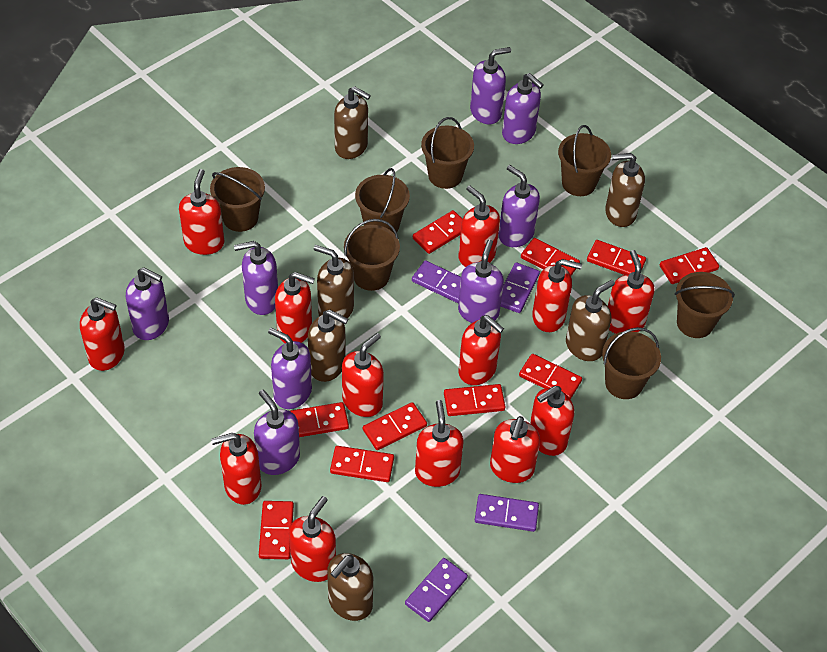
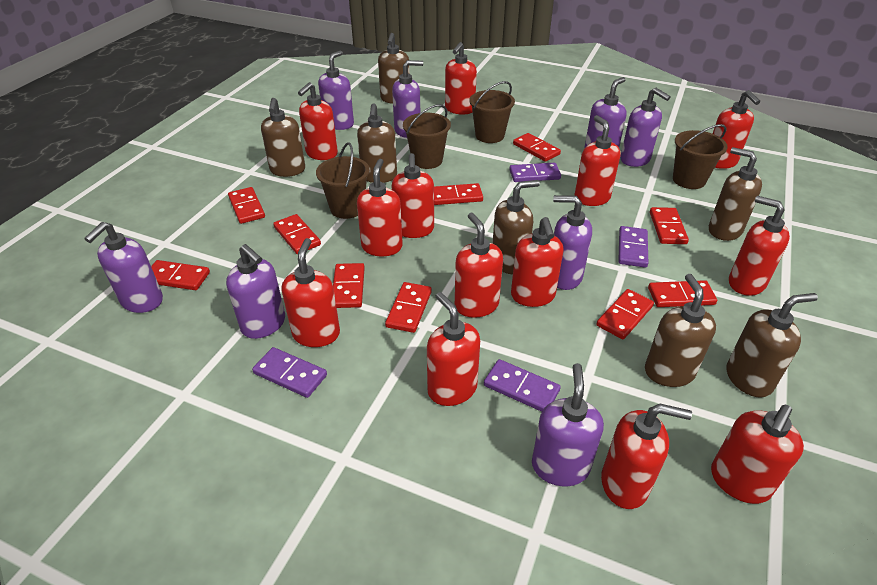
brown bucket: [210,167,265,232] [344,219,400,291] [355,168,410,234] [421,117,474,189] [558,125,611,196] [602,327,661,399] [675,272,735,338] = 7 -> [316,142,370,219] [403,104,451,169] [470,81,515,143] [673,124,728,189] = 4
brown soap dispenser: [308,310,348,382] [314,245,354,318] [327,553,373,621] [334,86,371,159] [566,280,615,361] [605,153,645,227] = 6 -> [261,98,305,177] [357,103,397,183] [378,33,410,104] [492,180,540,275] [645,274,716,387] [709,147,762,241] [726,293,818,398] = 7

